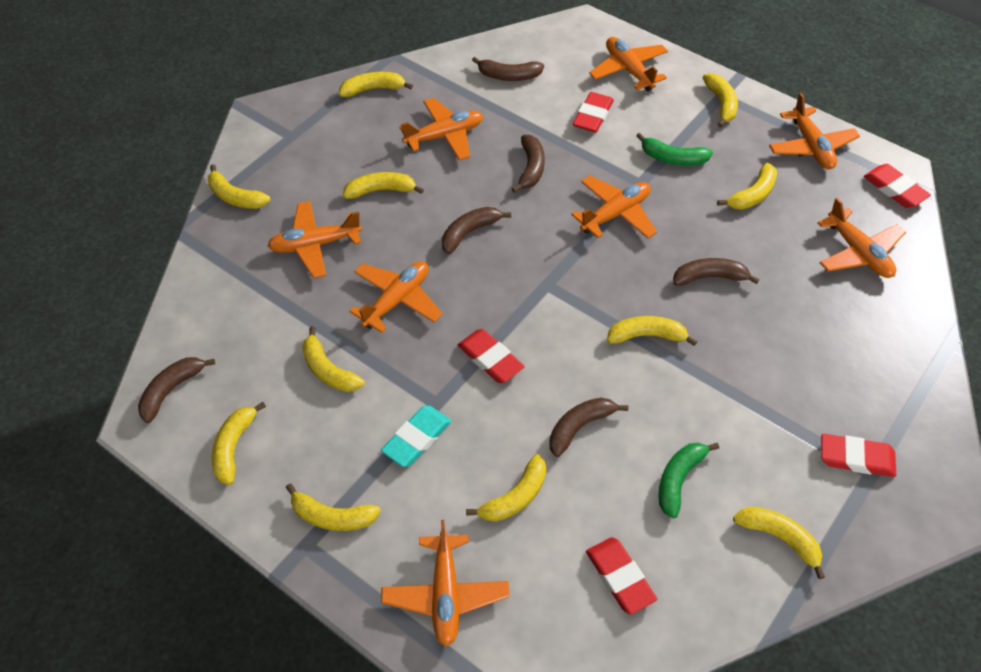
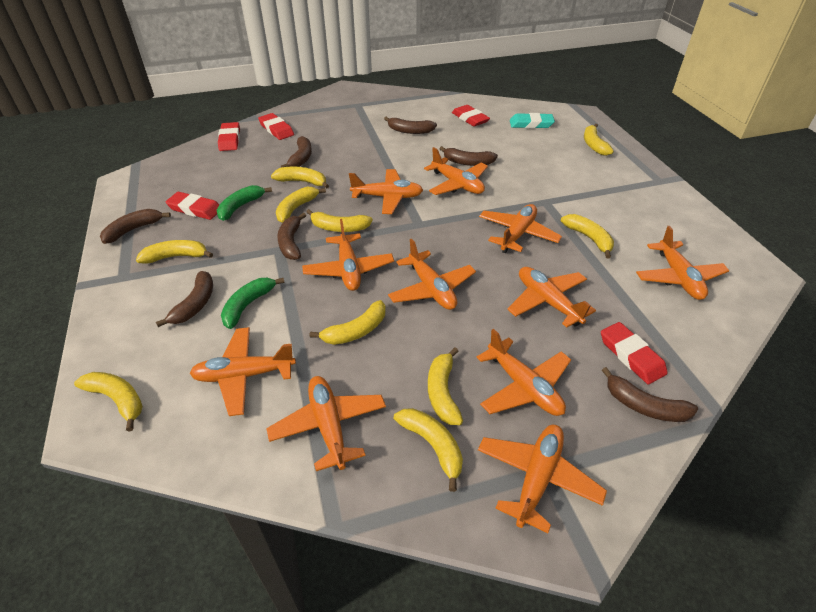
brown banana: [138,357,215,423] [442,207,511,254] [472,57,544,81] [512,135,545,193] [549,398,628,457] [673,258,759,286] = 6 -> [100,209,171,244] [156,271,213,327] [277,213,306,260] [281,136,312,167] [384,117,437,134] [439,146,498,166] [602,367,698,422] = 7
orange plane: [267,201,362,278] [349,261,443,333] [381,520,509,647] [399,98,483,161] [571,176,657,238] [589,37,668,92] [769,93,860,169] [817,198,906,278] = 8 -> [190,327,296,416] [266,376,386,471] [302,219,394,291] [349,169,423,214] [388,239,476,310] [424,147,488,195] [477,329,571,416] [478,425,607,533] [479,204,562,253] [507,267,596,328] [636,226,729,300] = 11
yellow banana: [208,164,270,209] [212,402,266,485] [286,483,381,531] [302,327,365,392] [339,72,413,97] [343,172,424,199] [466,454,546,522] [607,316,697,346] [702,73,738,127] [717,163,777,210] [733,507,825,579] = 11 -> [74,372,143,432] [136,240,213,264] [271,167,329,189] [276,187,326,223] [307,209,373,232] [310,300,386,345] [394,408,463,492] [428,347,463,425] [561,214,614,258] [584,124,614,156] = 10

